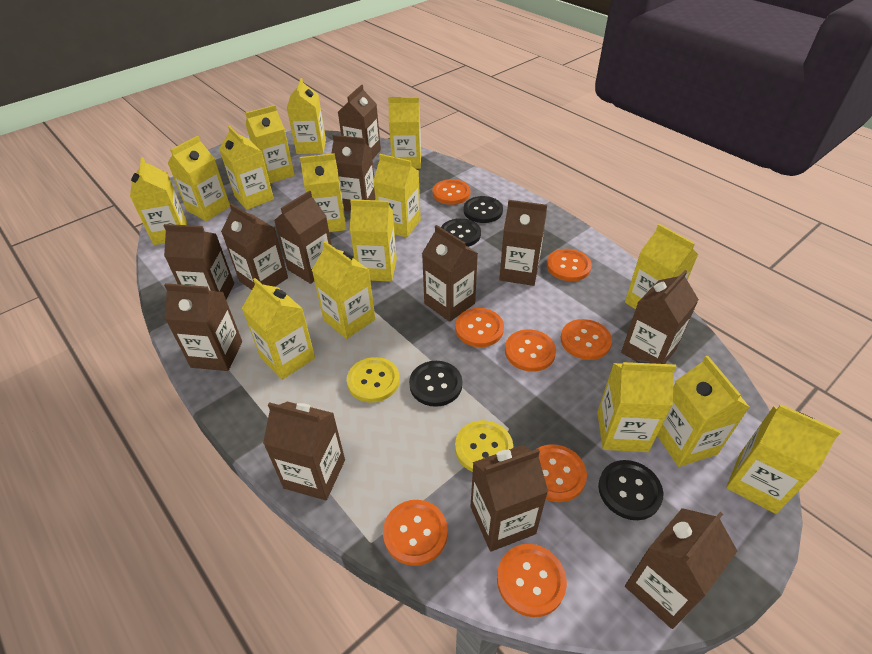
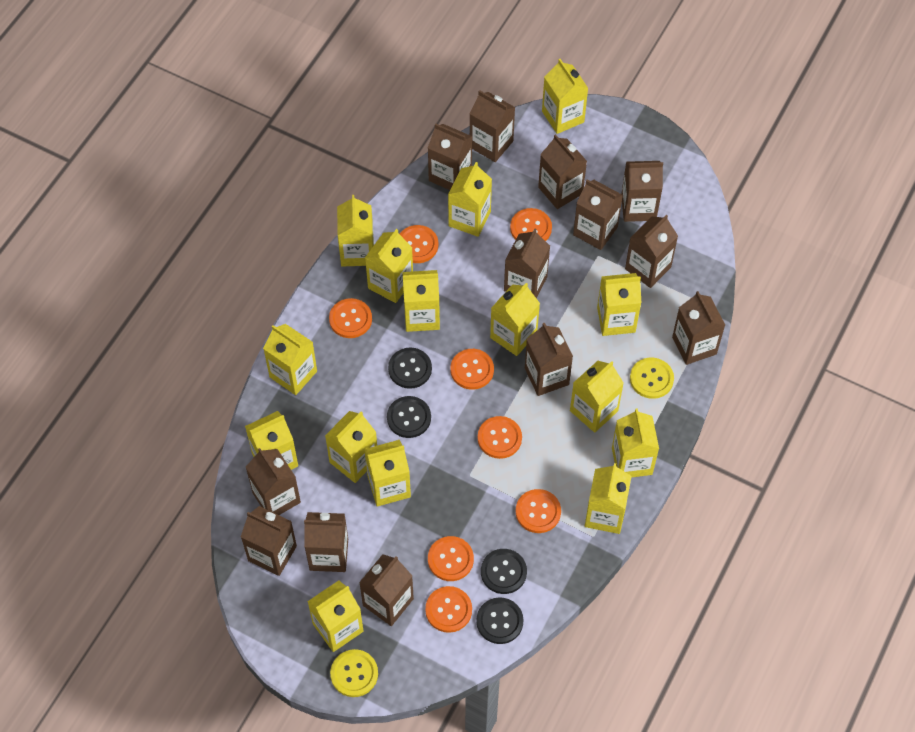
brown carton: [163,224,234,299] [164,283,242,371] [221,203,288,290] [263,401,345,500] [274,191,332,284] [331,135,375,212] [338,85,381,159] [422,225,478,322] [470,445,548,552] [499,200,547,286] [621,270,699,364] [625,508,737,629] = 12 -> [241,506,297,576] [246,448,301,515] [304,512,348,572] [359,554,414,626] [428,123,472,190] [470,90,515,162] [504,228,550,299] [525,323,573,396] [538,134,587,209] [573,179,623,250] [621,161,663,222] [625,215,678,288] [672,291,725,365] = 13

